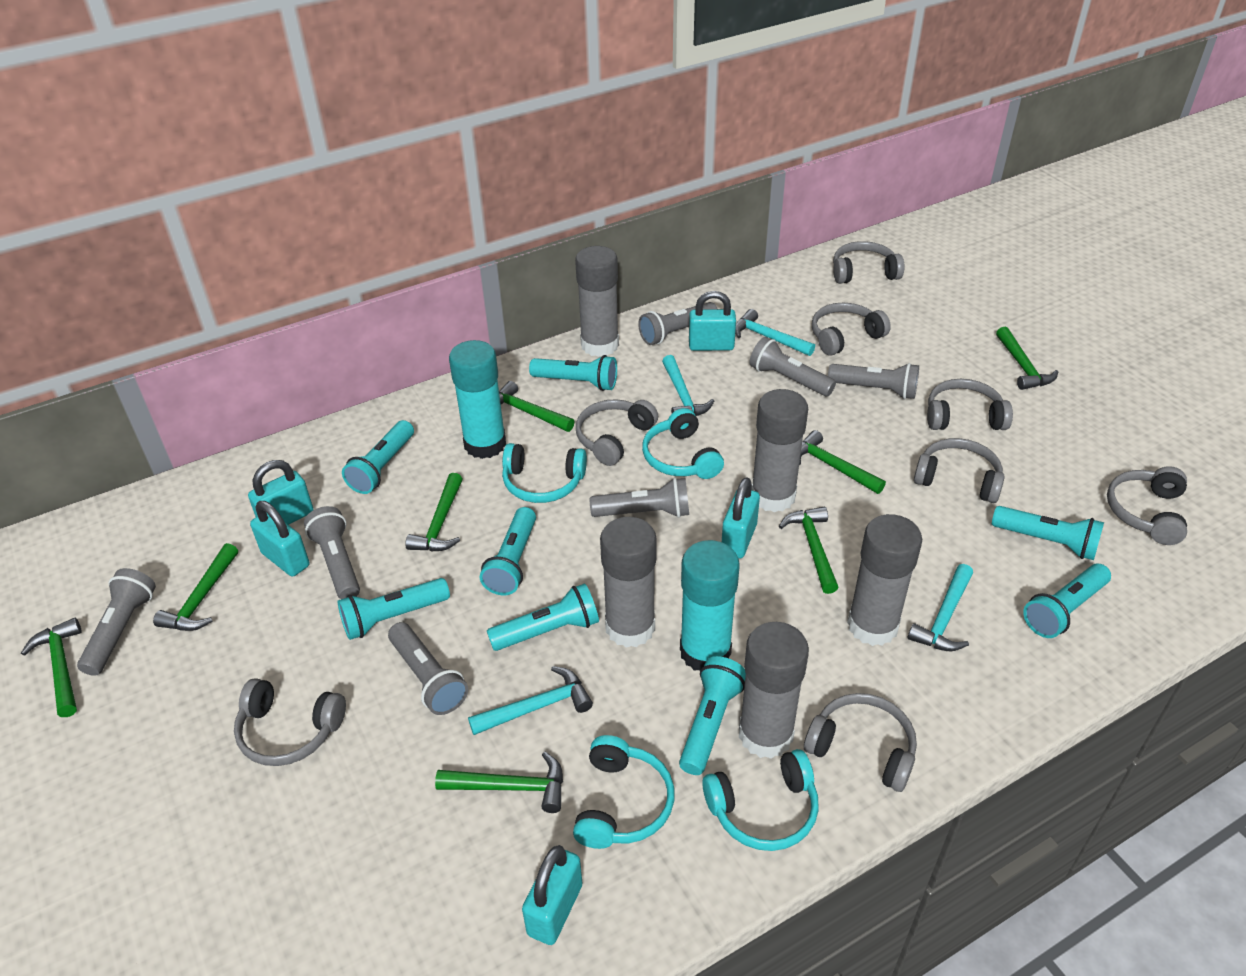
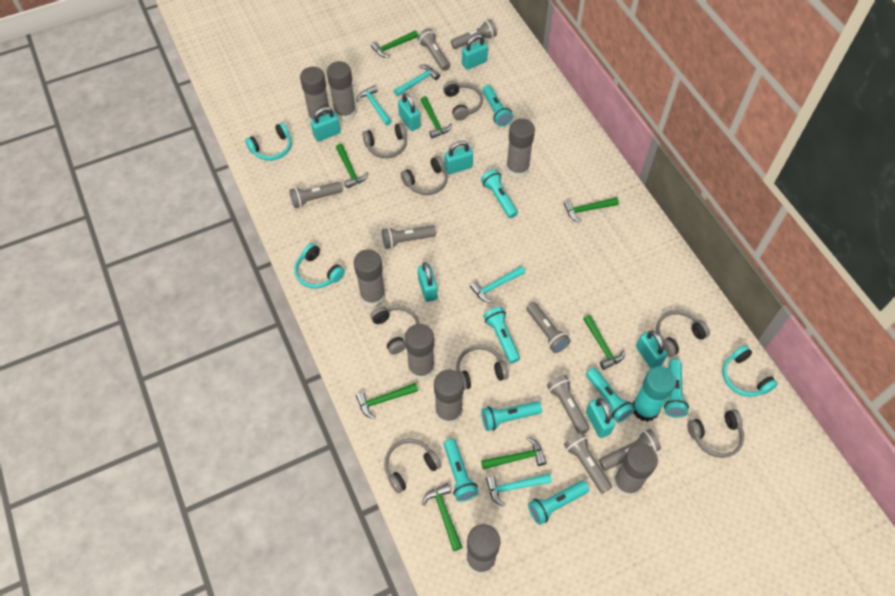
grey flashlight: [77,568,156,676] [304,506,360,599] [388,622,468,715] [590,478,689,518] [638,302,717,345] [749,337,836,396] [828,363,919,399] = 7 -> [289,182,343,208] [382,225,436,249] [418,28,450,71] [451,19,497,49] [526,302,571,353] [547,375,590,434] [563,432,612,494] [599,429,661,470] = 8
grey glue stick: [575,246,619,357] [600,517,657,648] [739,622,809,759] [751,389,808,512] [847,514,922,646] = 5 -> [300,67,329,123] [327,61,356,122] [354,249,386,308] [405,324,435,380] [434,369,464,425] [466,524,500,575] [506,119,535,178] [613,444,658,497] = 8
turquoise glue stick: [449,340,506,459] [680,540,740,670] = 2 -> [632,366,676,422] = 1
turquoise headphones: [502,443,587,503] [573,735,674,849] [642,408,724,479] [702,749,819,851] = 4 -> [245,122,292,161] [294,243,345,289] [722,345,778,397] = 3
turquoise padlock: [248,460,313,525] [250,501,309,577] [522,845,582,945] [689,291,736,351] [722,477,760,559] = 5 -> [311,107,341,142] [398,93,420,131] [418,262,438,302] [445,141,473,174] [462,34,488,70] [586,398,615,438] [636,330,667,368] = 7

